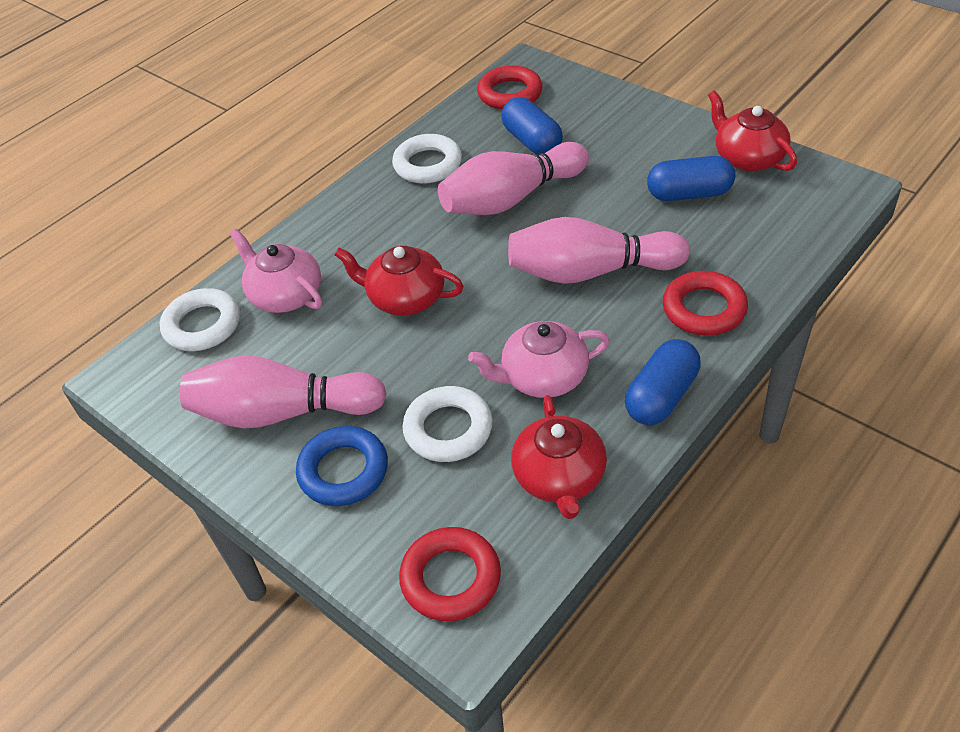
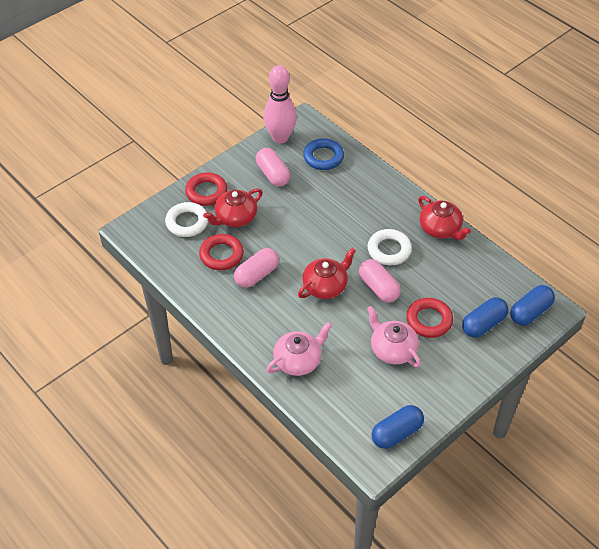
pink bowling pin: [180,355,387,429] [438,142,589,215] [508,217,690,284] = 3 -> [263,65,297,143] = 1
pink capsule: none = 0 -> [234,248,279,288] [256,148,290,186] [359,259,401,303] = 3
white ring: [160,288,240,351] [392,134,462,183] [402,386,493,462] = 3 -> [165,202,208,237] [367,229,412,265] = 2

